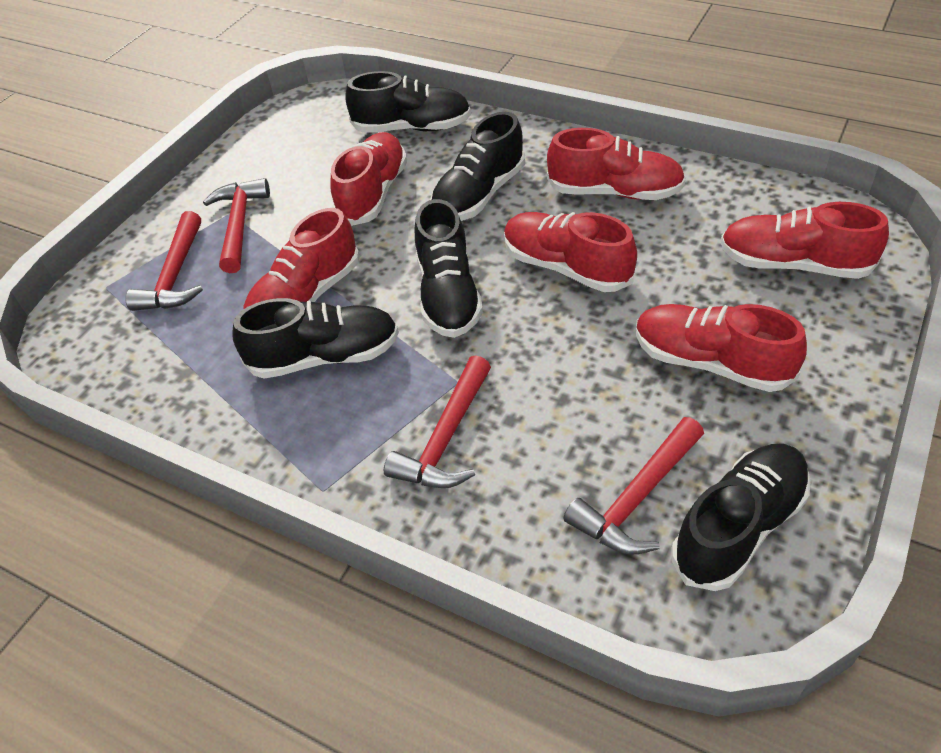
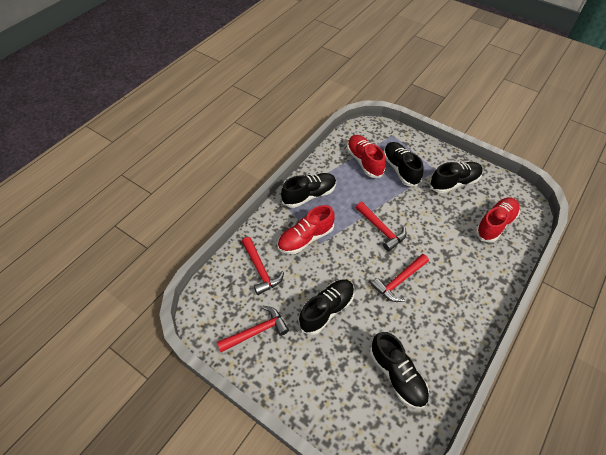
red shoe: [243,208,360,309] [330,132,407,226] [504,212,637,292] [547,128,686,200] [636,304,807,392] [720,202,889,279] = 6 -> [277,205,335,254] [347,135,386,178] [475,198,520,243] = 3

